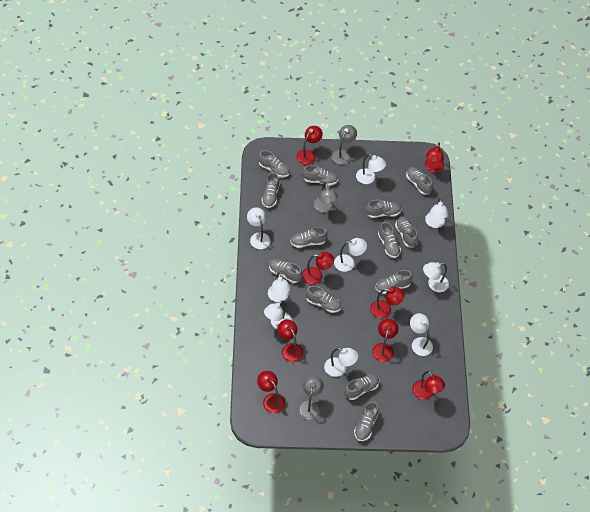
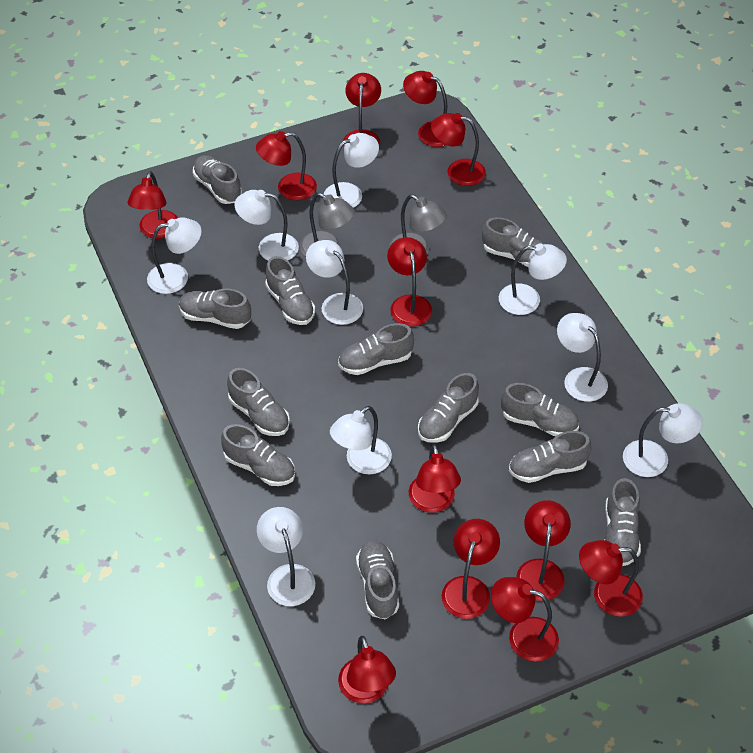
grey lamp: [298,375,324,420] [313,183,338,213] [332,125,357,165] = 3 -> [300,193,355,256] [389,195,447,254] = 2
grey shoe: [258,150,290,177] [261,172,280,208] [269,259,303,283] [290,227,327,248] [302,165,338,186] [306,286,341,313] [344,374,379,400] [354,401,379,441] [366,200,402,218] [375,270,413,294] [378,222,401,258] [395,217,418,247] [406,167,433,195] = 13 -> [179,289,251,329] [193,155,242,204] [221,424,295,486] [227,368,290,436] [265,256,315,325] [338,323,414,375] [356,540,399,620] [418,373,479,443] [482,217,544,267] [501,383,579,436] [509,431,591,483] [605,478,641,566] = 12
red lamp: [257,371,285,414] [277,319,303,362] [296,126,323,165] [302,252,334,285] [370,287,405,318] [372,318,399,362] [412,371,445,400] [425,143,444,173] = 8 -> [127,171,178,239] [256,131,317,200] [338,636,396,704] [343,73,381,146] [387,237,432,327] [403,71,447,147] [409,444,461,513] [431,113,486,186] [442,519,500,619] [491,577,559,662] [516,500,571,601] [579,540,643,617] = 12

